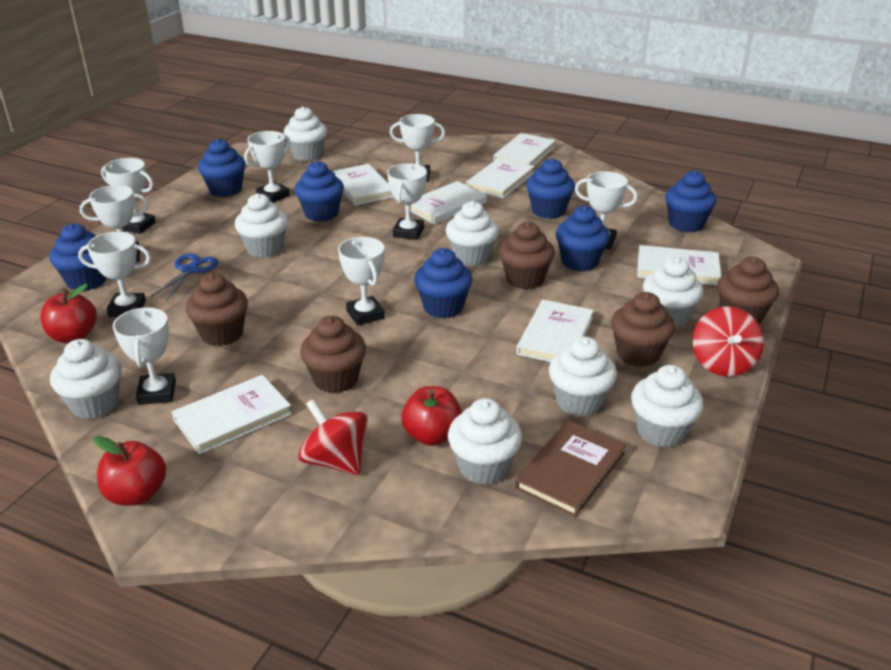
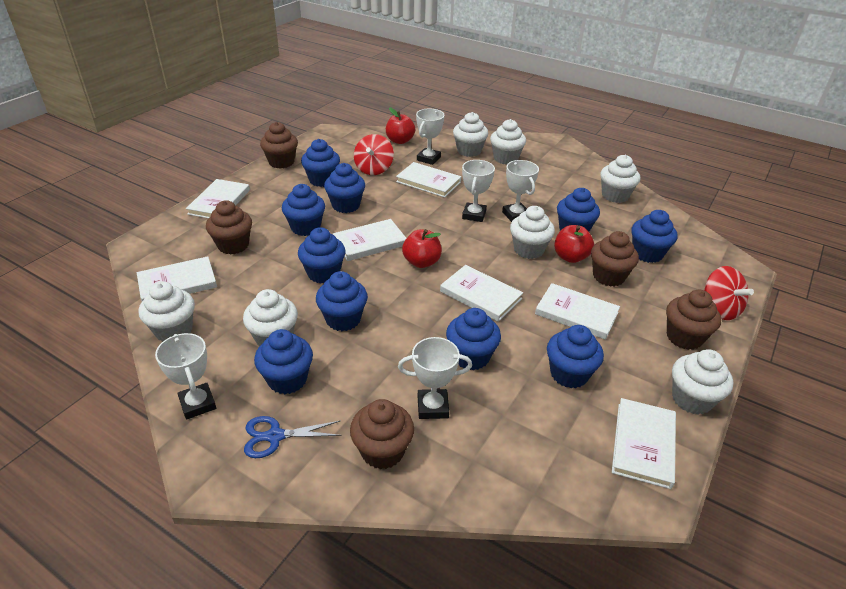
blue cupcake: [49,223,106,291] [198,139,246,197] [295,161,344,222] [414,248,473,319] [526,158,575,219] [556,205,610,271] [665,170,717,233] = 7 -> [254,329,313,394] [282,184,325,236] [298,227,345,283] [301,139,340,187] [316,271,368,331] [324,163,365,213] [446,308,501,370] [547,325,604,388] [557,188,600,232] [631,210,677,263] = 10
brown book: [515,420,626,517] = 1 -> none = 0
white cupcake: [50,339,122,419] [235,193,288,258] [284,106,327,161] [446,201,499,267] [448,398,522,485] [549,337,617,417] [631,365,703,448] [643,257,703,328] = 8 -> [139,281,195,342] [243,289,298,346] [453,112,488,157] [490,119,526,164] [510,206,555,259] [600,155,640,203] [672,349,733,415] = 7
white trophy: [78,232,151,317] [80,185,149,262] [101,158,156,234] [113,308,176,405] [244,131,290,203] [338,237,385,326] [387,163,427,240] [390,114,445,182] [575,171,638,250] = 9 -> [155,333,216,420] [398,337,472,419] [416,109,445,165] [462,160,495,222] [502,160,539,222] = 5

